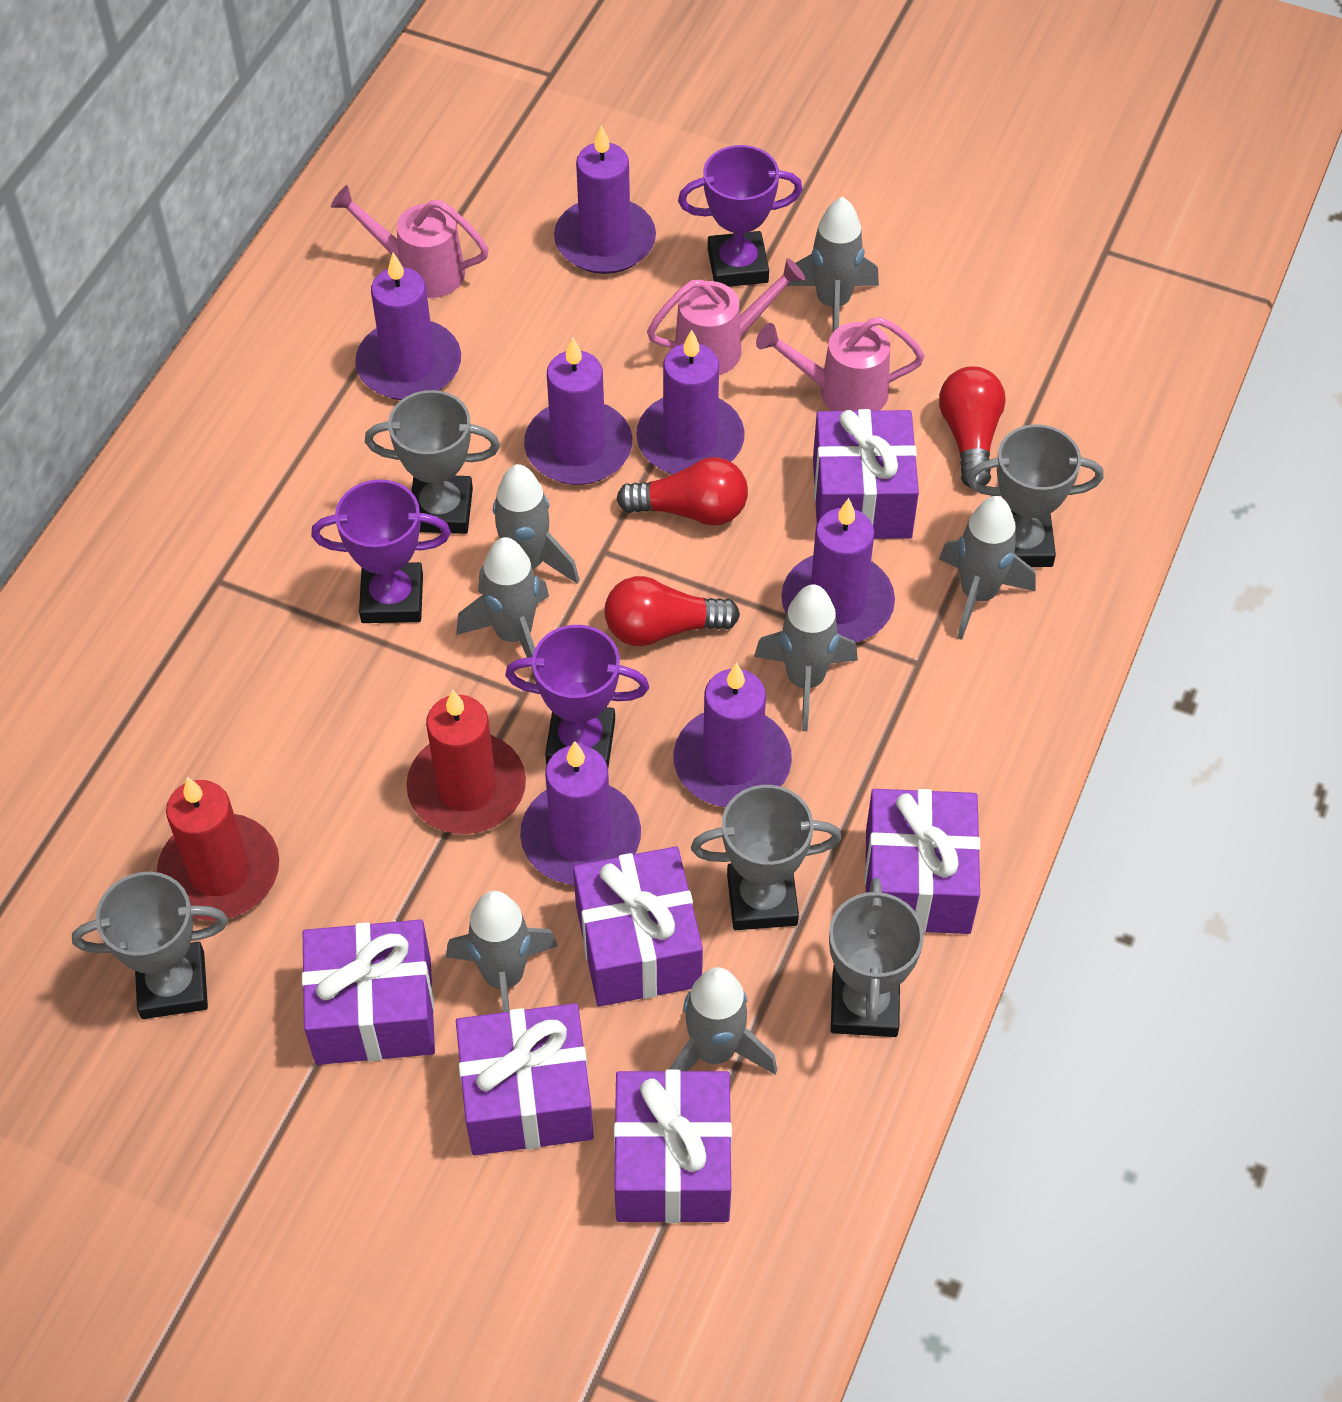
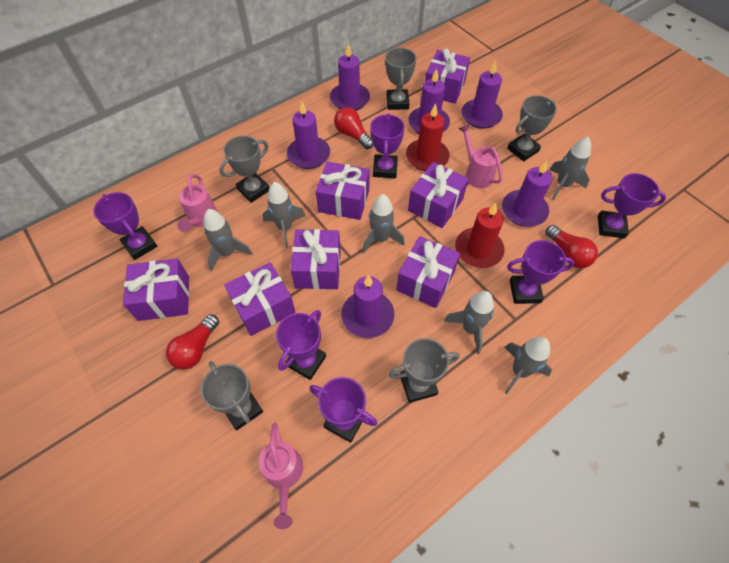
grey rocket: [446,891,558,1012] [456,537,549,670] [478,464,579,594] [669,967,777,1075] [754,584,858,731] [787,197,879,332] [939,496,1035,640] = 7 -> [203,209,253,271] [262,182,306,248] [362,194,405,254] [444,291,494,354] [505,337,552,394] [549,137,591,200] = 6
purple candle: [355,252,461,400] [520,741,641,885] [524,337,632,485] [554,125,656,274] [636,329,745,475] [673,663,792,807] [781,498,895,642] = 7 -> [287,101,330,169] [330,44,370,111] [341,275,395,338] [408,69,450,134] [461,61,503,129] [502,160,552,227] = 6
purple gift: [302,920,435,1065] [456,1003,594,1155] [573,846,703,1007] [614,1069,732,1223] [813,409,919,539] [865,789,980,934] = 6 -> [123,258,189,321] [224,262,296,336] [290,229,341,289] [316,161,370,220] [396,236,460,308] [408,162,468,228] [425,48,470,104] = 7
purple trophy: [311,479,451,623] [505,625,649,767] [678,145,803,287] = 3 -> [93,192,157,260] [276,310,326,380] [309,377,377,443] [370,113,405,178] [507,240,575,304] [598,173,666,238] = 6

